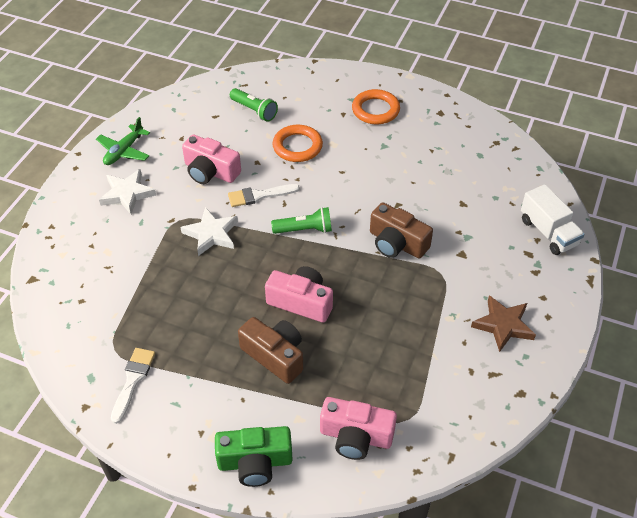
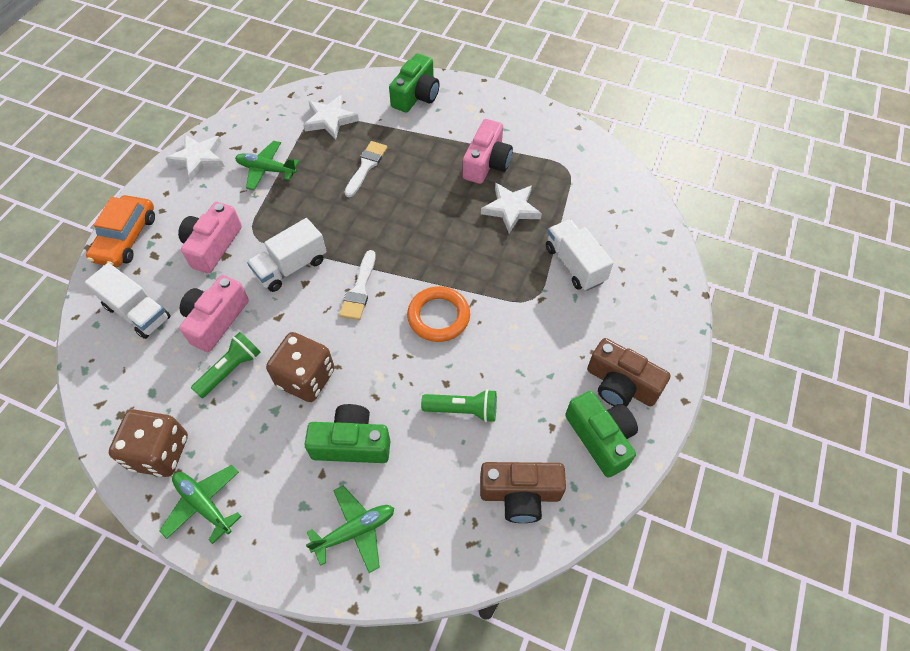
brown dice: none = 0 -> [109,409,188,477] [266,332,335,402] = 2
brown star: [471,295,536,352] = 1 -> none = 0
green camera: [215,426,293,487] = 1 -> [304,404,390,463] [389,53,440,113] [565,391,638,478] = 3
green plane: [96,117,150,165] = 1 -> [159,465,241,544] [235,141,299,190] [306,485,394,573] = 3
orange car: none = 0 -> [86,195,155,267] = 1
orange ring: [272,125,323,162] [352,89,400,124] = 2 -> [407,286,470,342] = 1
white star: [99,169,156,214] [181,207,238,256] = 2 -> [165,135,225,181] [303,95,359,140] [481,182,542,233] = 3
white truck: [521,184,585,255] = 1 -> [85,263,170,339] [247,218,327,292] [546,219,614,291] = 3

